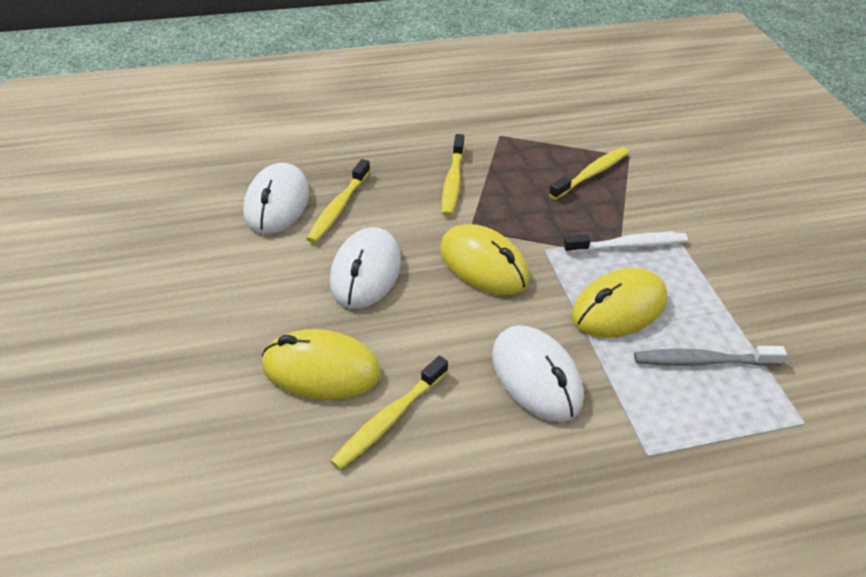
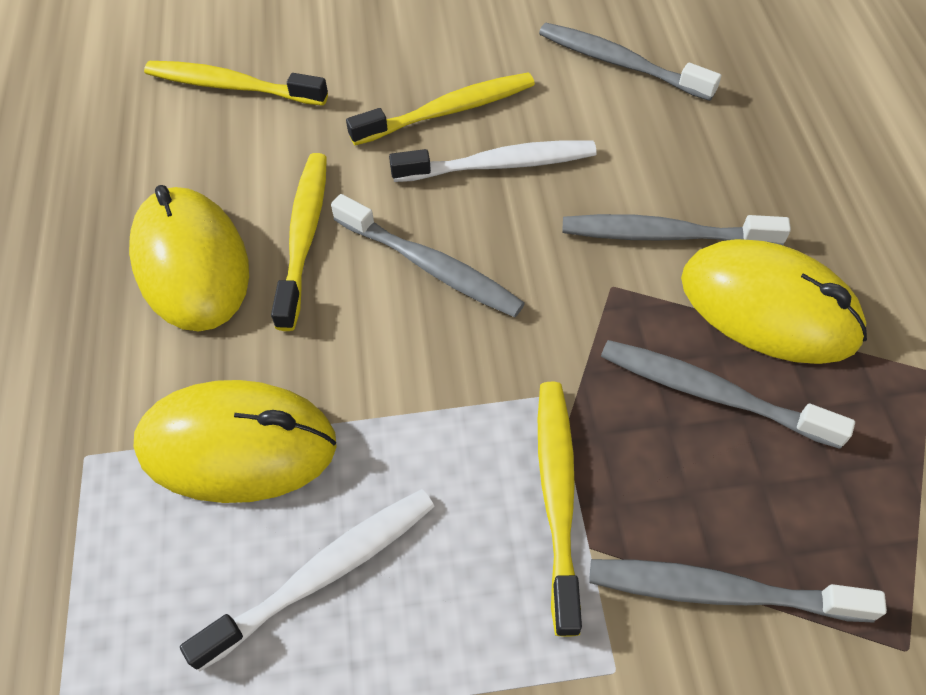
grey toothbrush: [634,346,787,366] = 1 -> [331,194,525,317] [539,23,721,101] [562,214,791,245] [589,559,887,623] [601,340,855,449] = 5
white mouse: [243,163,309,234] [330,227,401,309] [492,325,584,422] = 3 -> none = 0
white toothbrush: [563,232,688,253] = 1 -> [180,489,435,672] [389,140,597,182] = 2

